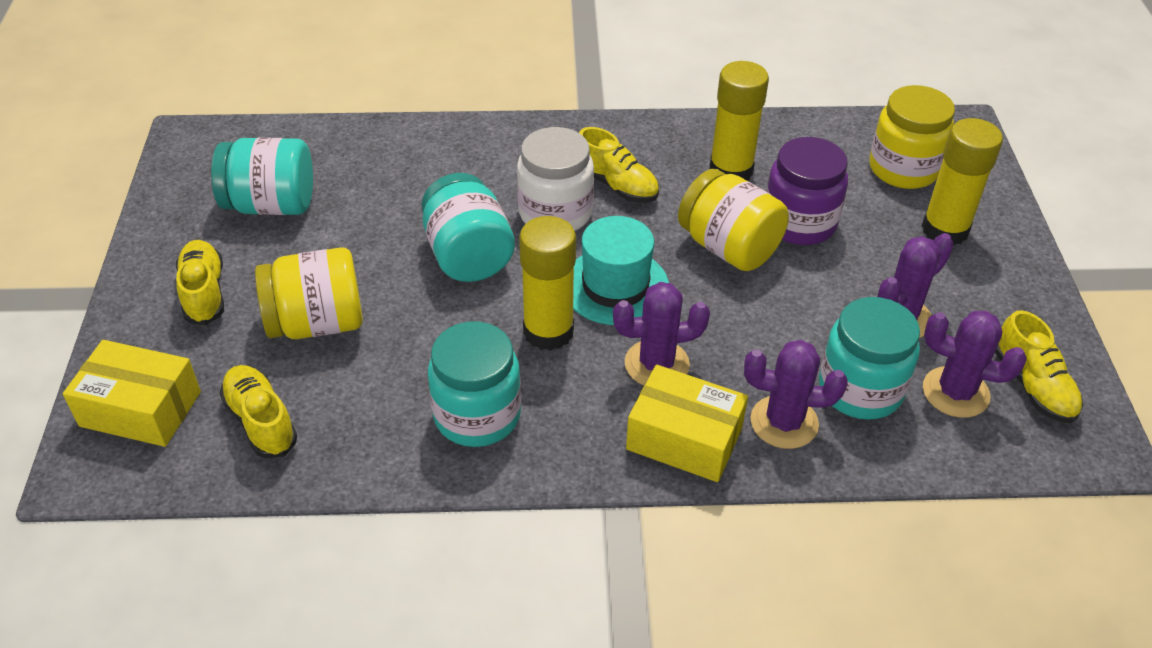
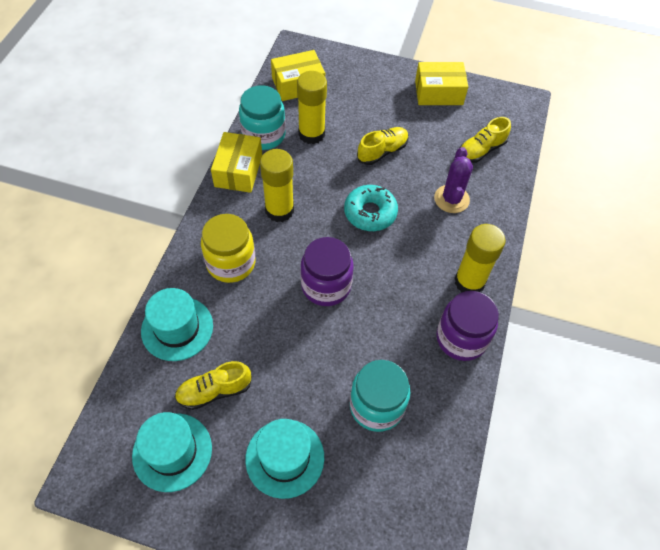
purple cactus: [613,282,710,386] [744,340,848,449] [878,233,954,338] [923,311,1027,418] = 4 -> [434,147,473,213] = 1
purple jar: [766,137,848,245] = 1 -> [300,237,354,306] [436,291,499,361] = 2
turquoise donut: none = 0 -> [344,185,398,231] = 1
turquoise hat: [573,216,669,325] = 1 -> [132,412,212,492] [141,288,213,361] [245,419,324,499] = 3
turquoise jar: [211,138,313,215] [421,173,515,282] [428,322,521,447] [819,297,920,420] = 4 -> [239,85,286,150] [350,360,410,432] = 2
white jar: [517,127,594,231] = 1 -> none = 0
yellow box: [63,340,201,447] [626,365,748,482] = 2 -> [211,132,262,193] [271,50,325,101] [415,62,468,105] = 3
yellow jar: [255,247,363,339] [678,169,789,271] [869,85,955,189] = 3 -> [201,214,255,283] = 1
yellow shoe: [176,240,224,325] [219,365,298,458] [579,127,659,202] [995,310,1083,423] = 4 -> [175,361,252,410] [357,127,409,165] [460,117,511,163] = 3

